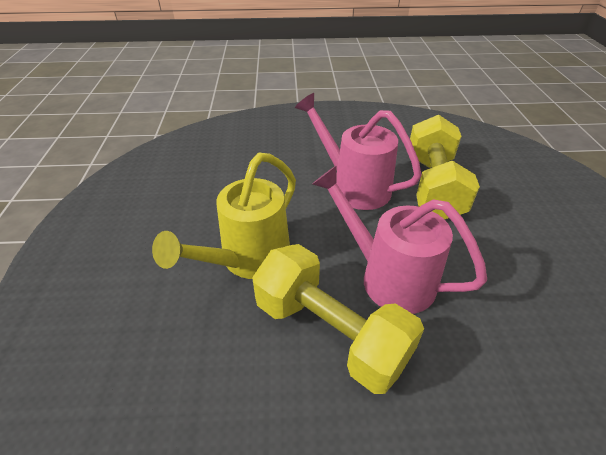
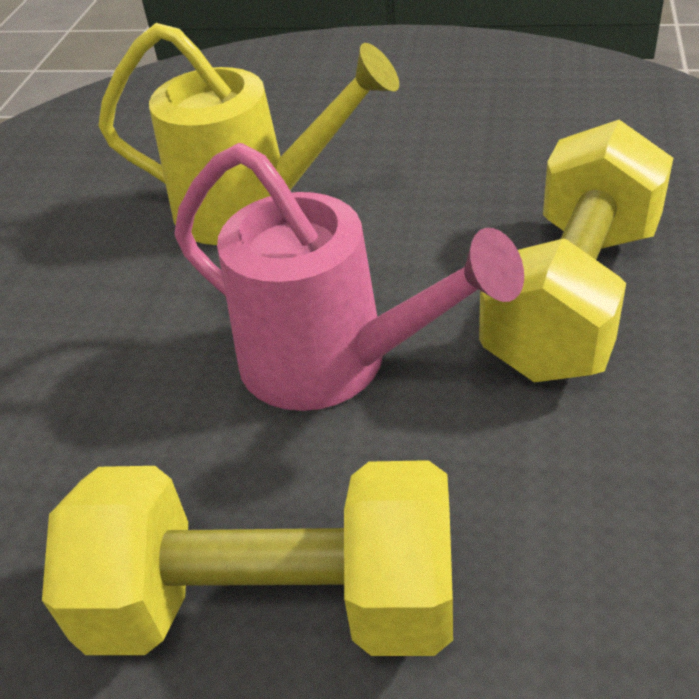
pink watering can: [295,93,422,210] [312,166,487,314] = 2 -> [174,143,524,411] = 1

